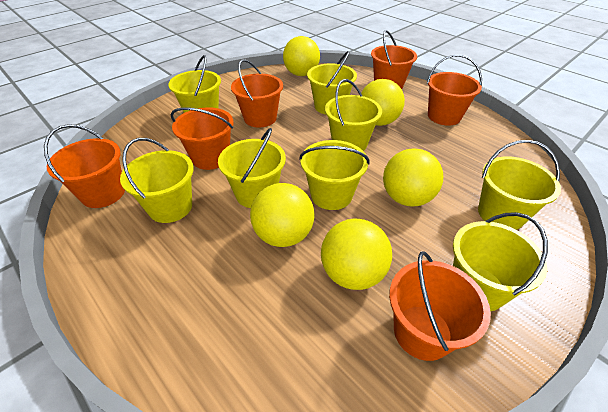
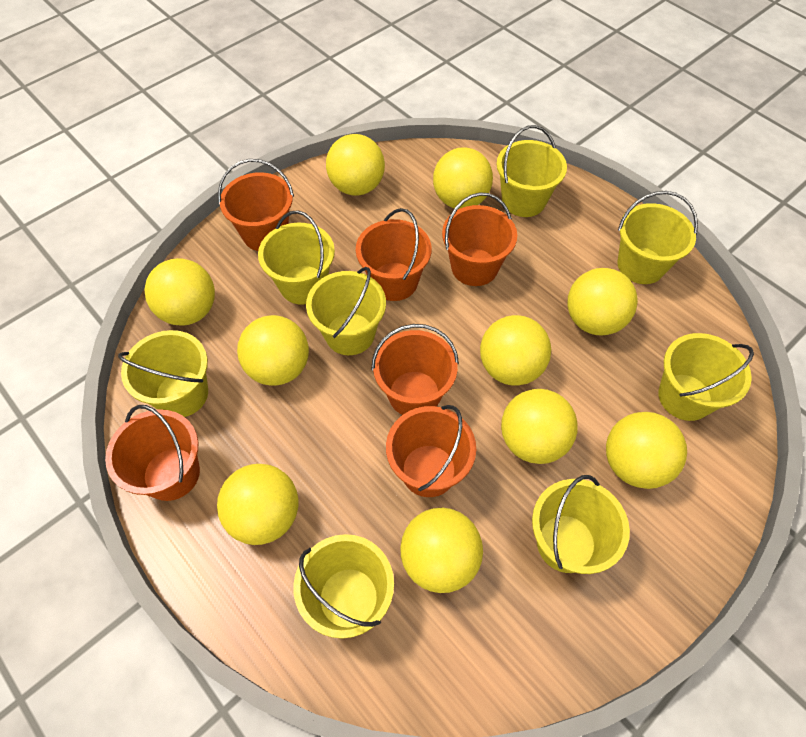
yellow ball: [250,183,314,247] [283,36,320,76] [321,219,392,290] [361,79,405,126] [383,148,443,207] = 5 -> [144,258,215,326] [217,464,299,545] [237,315,309,386] [326,134,385,196] [400,508,483,593] [433,147,493,209] [480,315,551,386] [501,389,578,464] [568,268,638,336] [606,412,687,489] = 10

